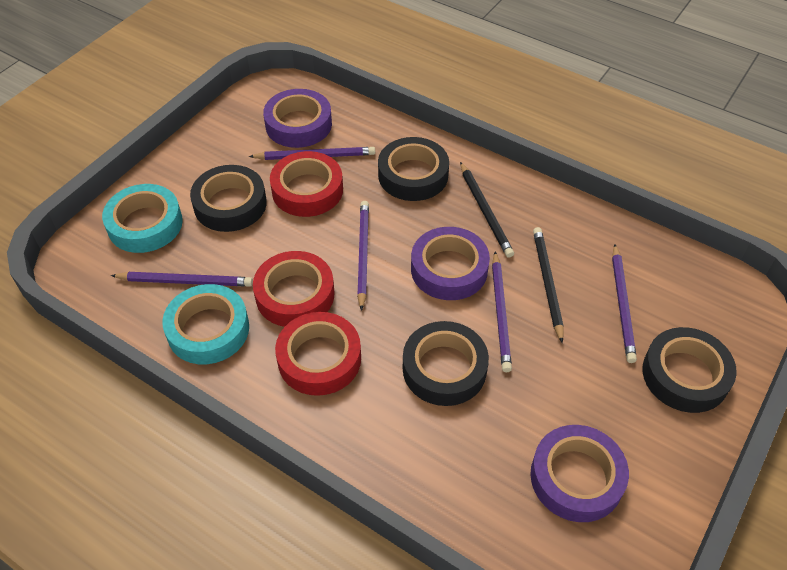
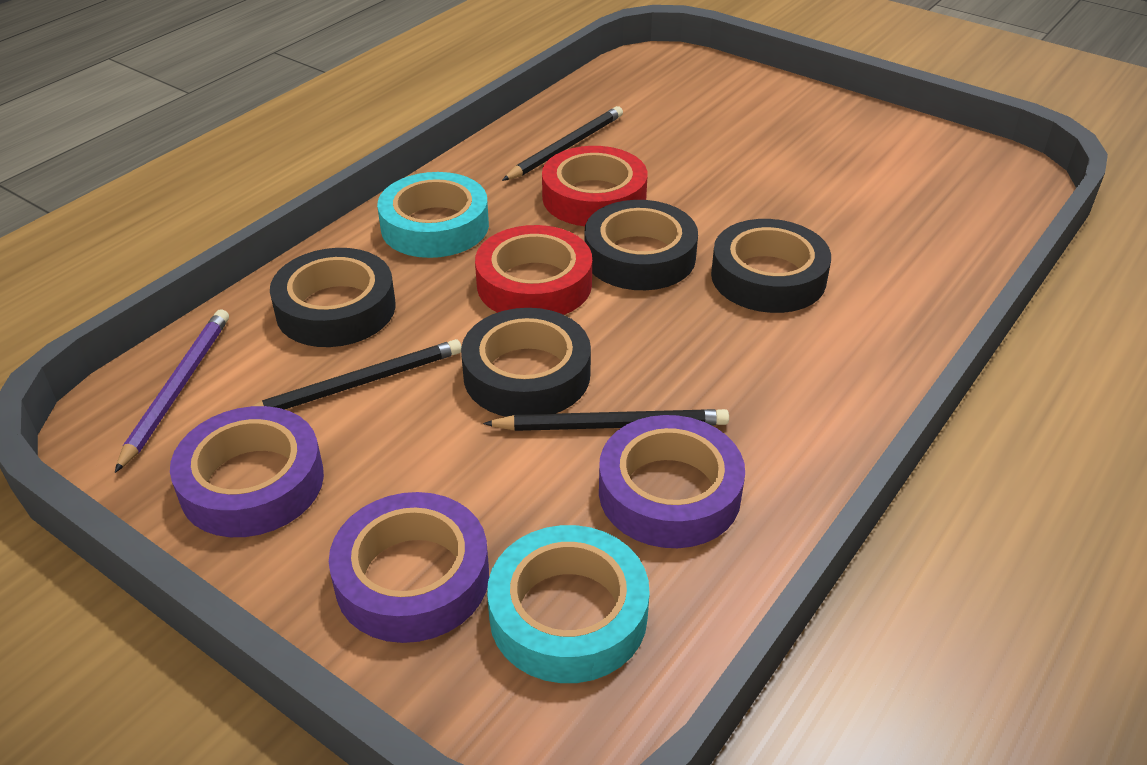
black pencil: [460,162,514,258] [533,227,564,343] = 2 -> [253,339,462,410] [483,409,729,431] [502,106,623,181] = 3
purple pencil: [111,272,253,287] [249,147,375,160] [357,201,369,311] [492,251,512,372] [612,244,637,363] = 5 -> [115,309,229,473] = 1
red tape: [253,251,335,327] [270,151,343,217] [275,312,361,396] = 3 -> [475,225,592,315] [542,146,647,226] = 2

